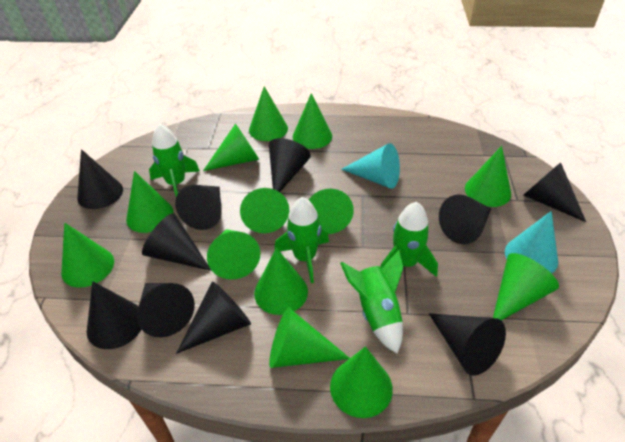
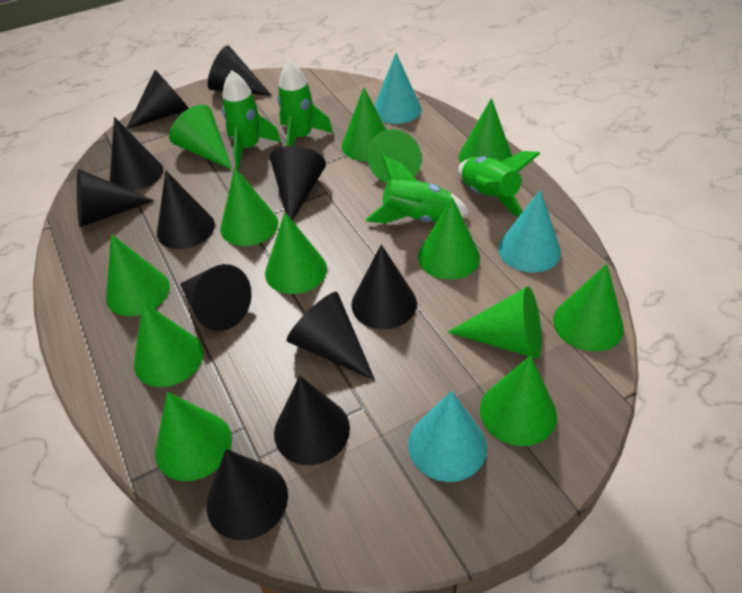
black cone: [77,149,123,209] [87,281,141,349] [137,283,195,337] [142,213,212,271] [175,185,222,230] [176,281,251,354] [269,138,311,192] [429,313,506,376] [439,194,491,244] [523,162,586,222] = 10 -> [77,169,154,227] [110,117,163,191] [126,70,189,129] [157,171,215,249] [180,264,252,331] [207,449,288,540] [208,46,272,96] [270,146,326,221] [274,376,350,465] [287,292,375,380] [351,244,417,329] = 11
turquoise cone: [342,143,400,189] [505,211,558,274] = 2 -> [374,53,422,124] [408,391,487,482] [498,189,561,273] = 3

